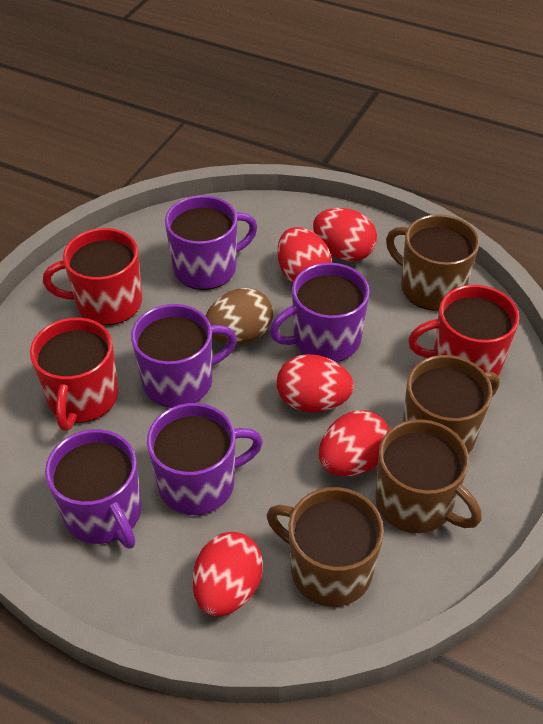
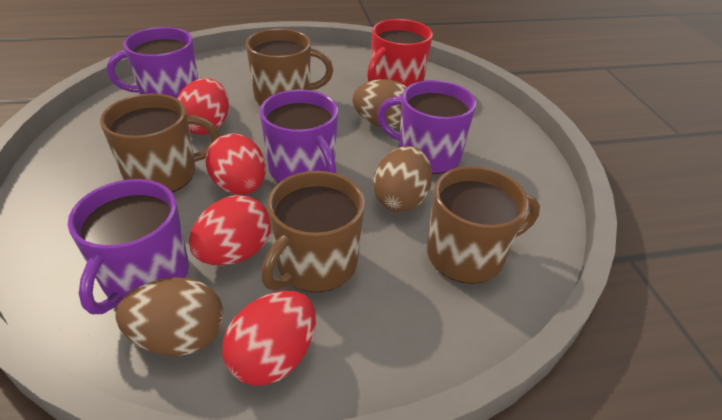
brown egg: [206,288,273,344] = 1 -> [115,277,224,356] [352,79,407,128] [373,146,432,212] = 3
purple mug: [45,429,142,549] [131,304,237,408] [147,403,263,515] [165,195,257,290] [269,263,370,362] = 5 -> [68,179,189,314] [107,27,198,99] [259,89,338,183] [377,80,476,174] = 4
red egg: [193,532,263,617] [277,227,332,283] [277,354,354,412] [313,208,377,261] [319,410,389,476] = 5 -> [177,78,229,135] [189,195,271,265] [205,133,266,195] [222,291,316,386] = 4
red mug: [30,318,119,431] [43,228,142,325] [408,285,519,375] = 3 -> [367,19,433,87] = 1

